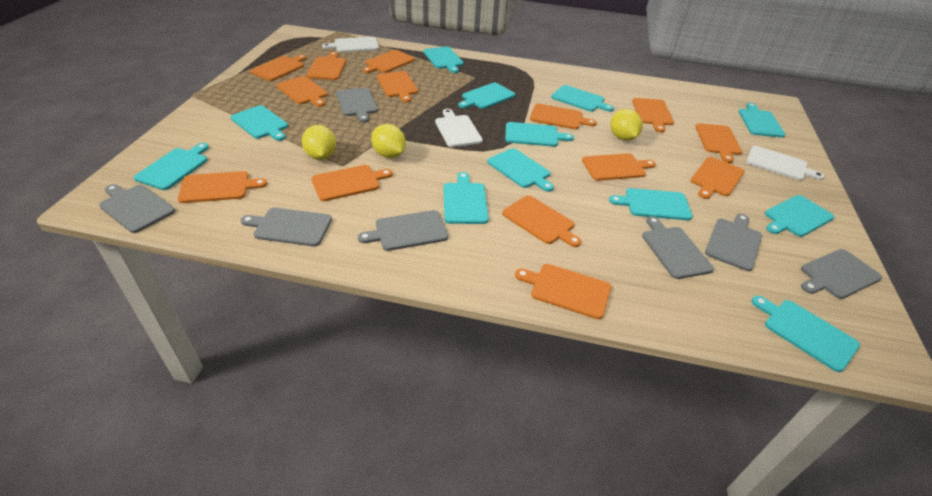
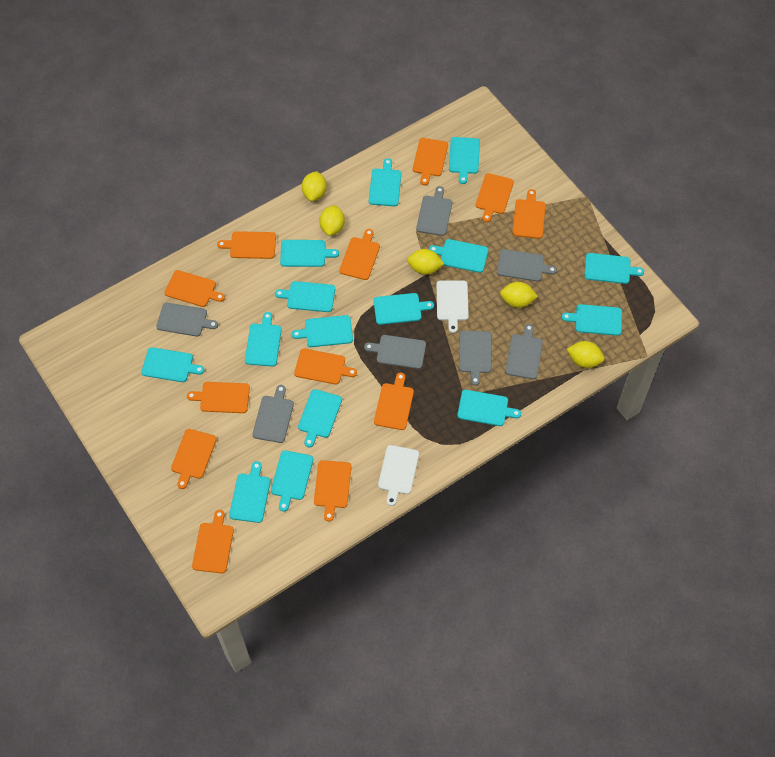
orange cutting board: [178,171,267,203] [250,55,307,81] [276,76,328,107] [307,52,346,80] [311,165,393,201] [362,50,415,73] [377,71,418,103] [502,195,581,247] [515,264,611,319] [530,104,597,129] [582,153,656,181] [632,98,674,133] [691,157,744,199] [695,123,742,163] = 14 -> [164,270,225,307] [171,429,217,489] [187,382,250,413] [192,510,234,573] [217,231,276,259] [294,349,357,384] [314,460,351,521] [339,229,380,280] [374,373,414,430] [413,138,448,185] [475,173,514,222] [512,189,546,239] = 12
turquoise cutting board: [134,143,209,190] [231,105,288,141] [423,46,464,73] [443,172,489,224] [458,83,515,109] [487,148,554,192] [505,122,574,147] [551,85,614,112] [609,188,693,220] [739,103,785,138] [751,296,860,372] [765,195,834,237] = 12 -> [141,347,204,382] [229,461,271,523] [245,312,282,367] [271,450,313,512] [275,281,335,312] [280,240,339,267] [292,315,353,347] [298,389,342,448] [369,158,401,206] [373,293,434,325] [429,239,488,273] [449,137,480,184] [457,390,521,426] [562,304,622,336] [584,253,644,284] = 15
white cutting board: [322,37,379,52] [435,109,483,147] [746,146,825,181] = 3 -> [378,445,419,506] [436,280,469,333] = 2
yellow lemon: [302,125,336,160] [371,124,406,158] [611,109,642,141] = 3 -> [302,171,327,201] [319,205,345,236] [407,249,444,275] [500,282,538,308] [567,341,604,368] = 5

